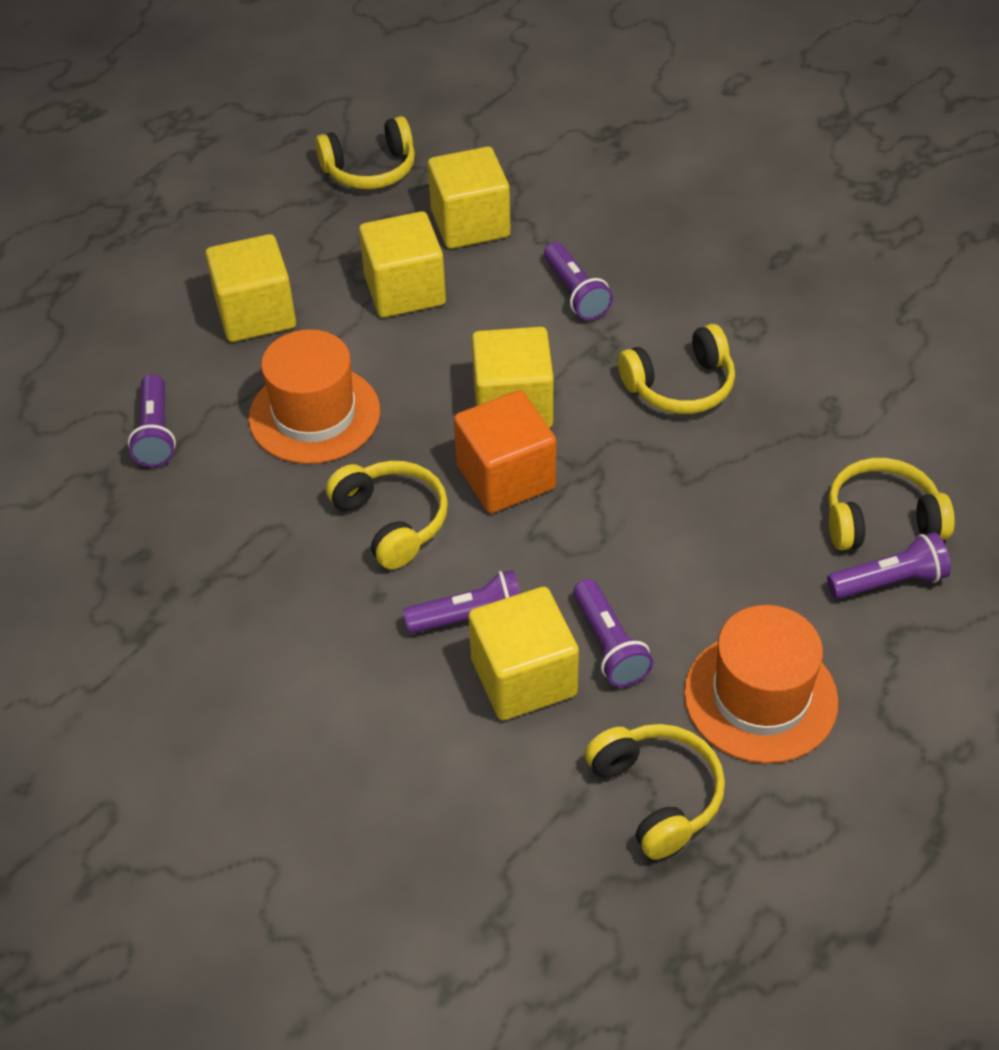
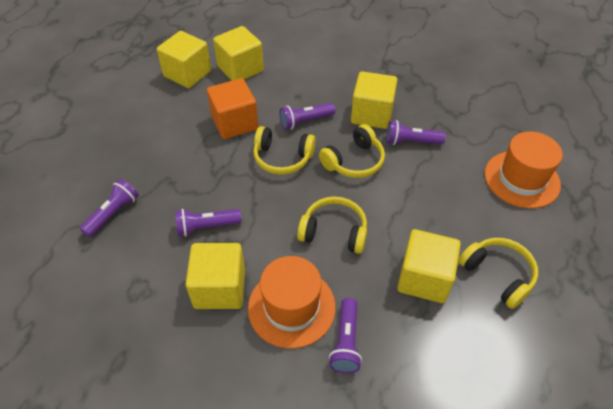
yellow headphones: [315,116,415,189] [326,461,448,569] [585,724,725,860] [618,324,735,414] [828,458,955,550] = 5 -> [253,126,316,175] [297,196,367,254] [319,124,385,178] [458,238,538,309] = 4

